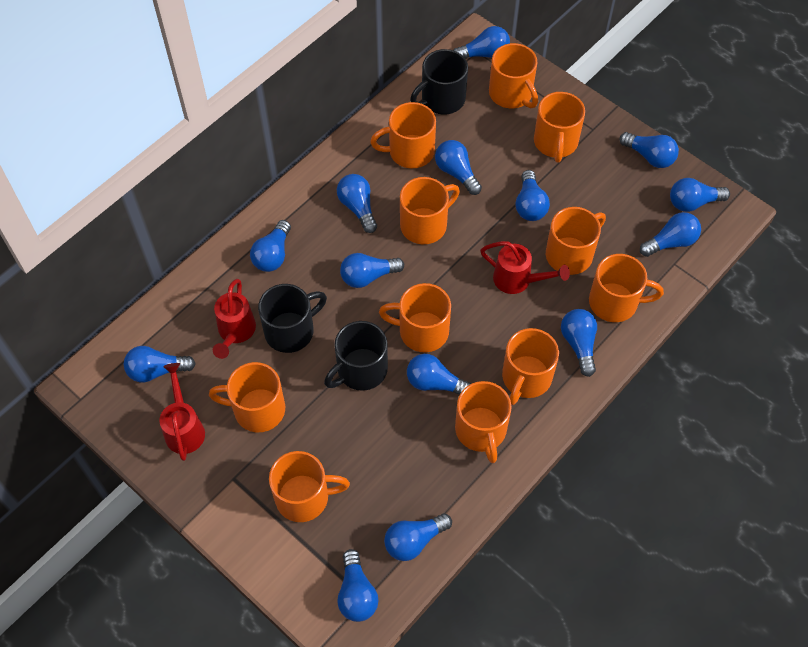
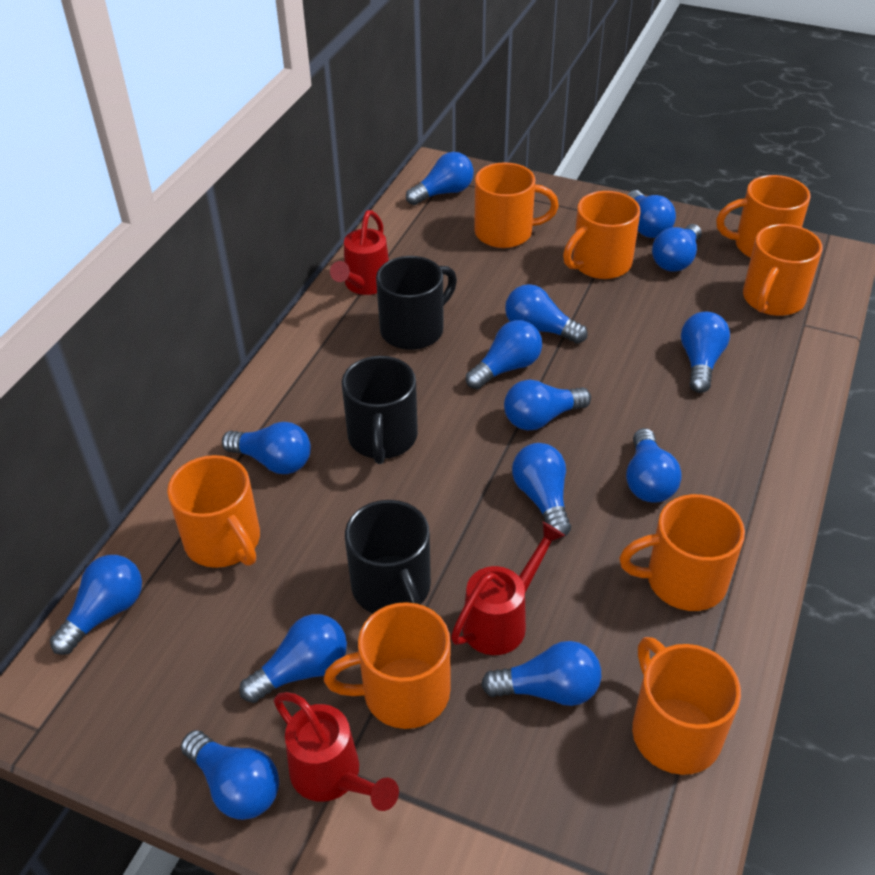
orange mug: [209,362,285,432] [269,451,350,522] [370,102,436,169] [379,283,451,352] [400,177,460,244] [455,381,512,463] [489,43,538,108] [502,328,559,405] [534,92,585,163] [546,207,606,275] [589,254,664,322] = 11 -> [167,455,260,568] [324,602,451,729] [474,162,559,248] [563,191,640,279] [619,494,745,611] [632,637,741,775] [716,175,811,258] [743,224,822,316] = 8

